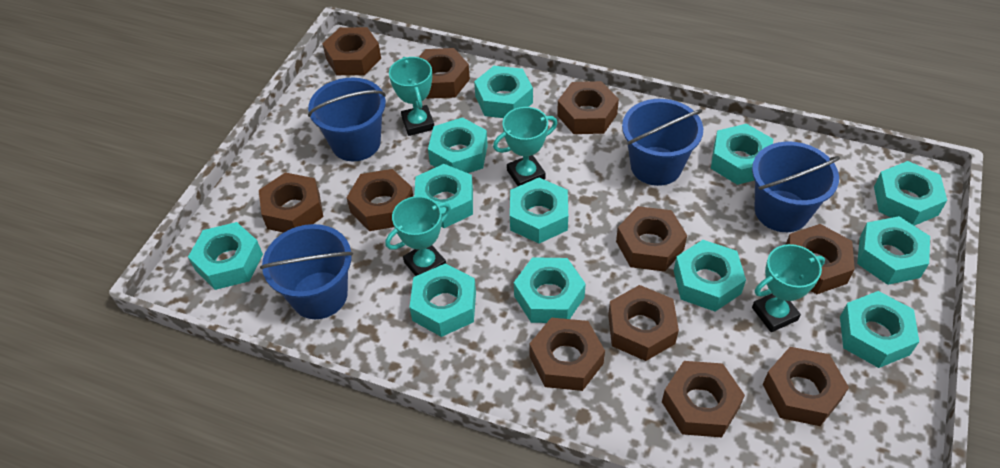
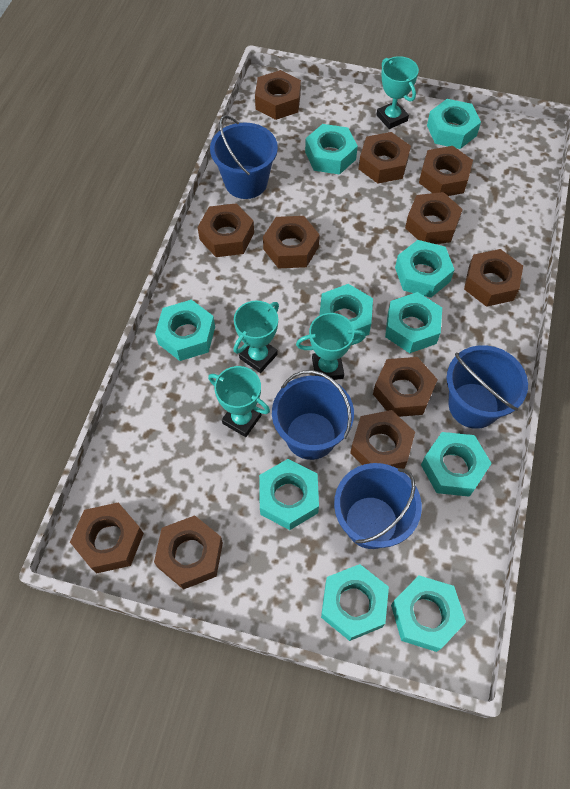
turquoise nut: [188,222,263,290] [410,263,476,337] [414,164,473,228] [428,117,488,173] [474,66,533,118] [510,178,568,243] [514,257,586,323] [674,240,746,312] [711,124,773,185] [840,291,919,368] [857,216,930,285] [874,161,947,226] = 12 -> [155,300,215,361] [259,459,319,530] [305,124,358,175] [319,284,373,340] [321,564,389,641] [385,292,442,353] [391,575,466,652] [395,240,454,298] [421,432,492,497] [427,99,481,149] = 10

